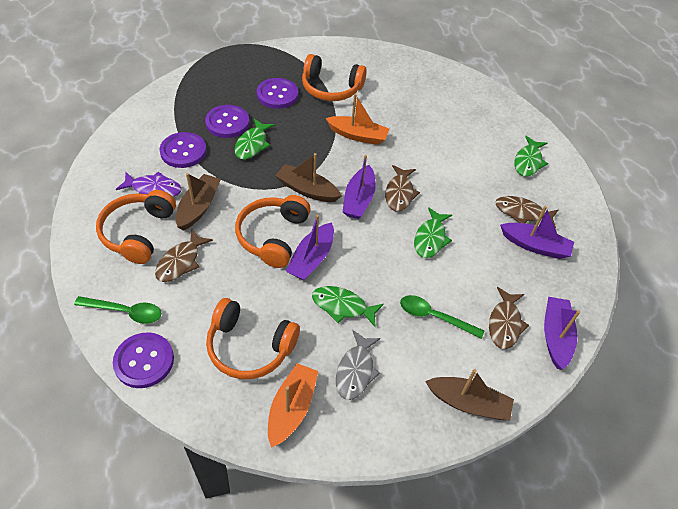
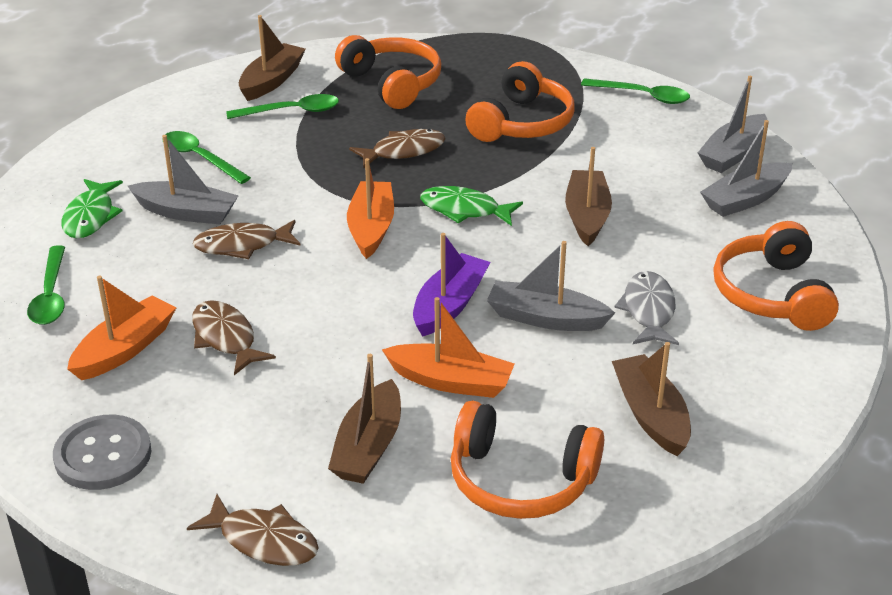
brown boat: [176,173,221,231] [275,153,342,202] [425,369,514,421] = 3 -> [239,15,306,101] [328,354,401,484] [565,147,612,246] [612,342,691,456] = 4
green fish: [234,119,275,160] [312,286,384,327] [414,207,452,258] [514,136,548,177] = 4 -> [62,179,123,238] [420,186,523,226] = 2
green spoon: [74,296,161,324] [400,295,484,339] = 2 -> [27,245,65,325] [162,131,251,184] [226,94,339,119] [581,78,690,104] = 4
grey boat: none = 0 -> [128,135,239,224] [487,241,615,331] [698,76,767,173] [700,120,792,217] = 4
grey button: none = 0 -> [53,415,151,490] = 1
orange boat: [268,363,319,448] [325,94,389,145] = 2 -> [67,276,176,380] [347,158,394,259] [382,297,515,398] = 3
purple boat: [286,215,334,280] [343,155,376,219] [500,206,574,259] [544,297,580,370] = 4 -> [413,233,490,336] = 1
purple button: [113,332,174,388] [160,132,207,168] [205,105,249,138] [257,78,298,109] = 4 -> none = 0
purple fish: [116,172,182,197] = 1 -> none = 0

